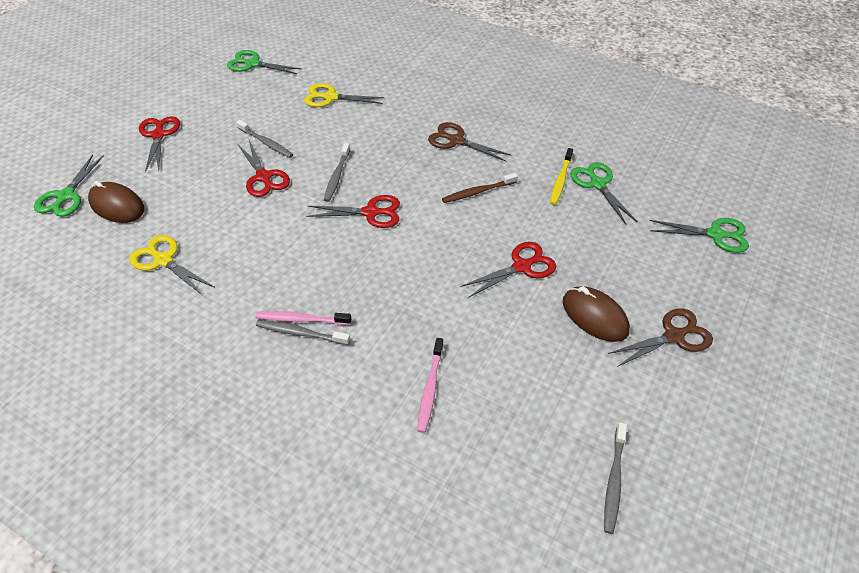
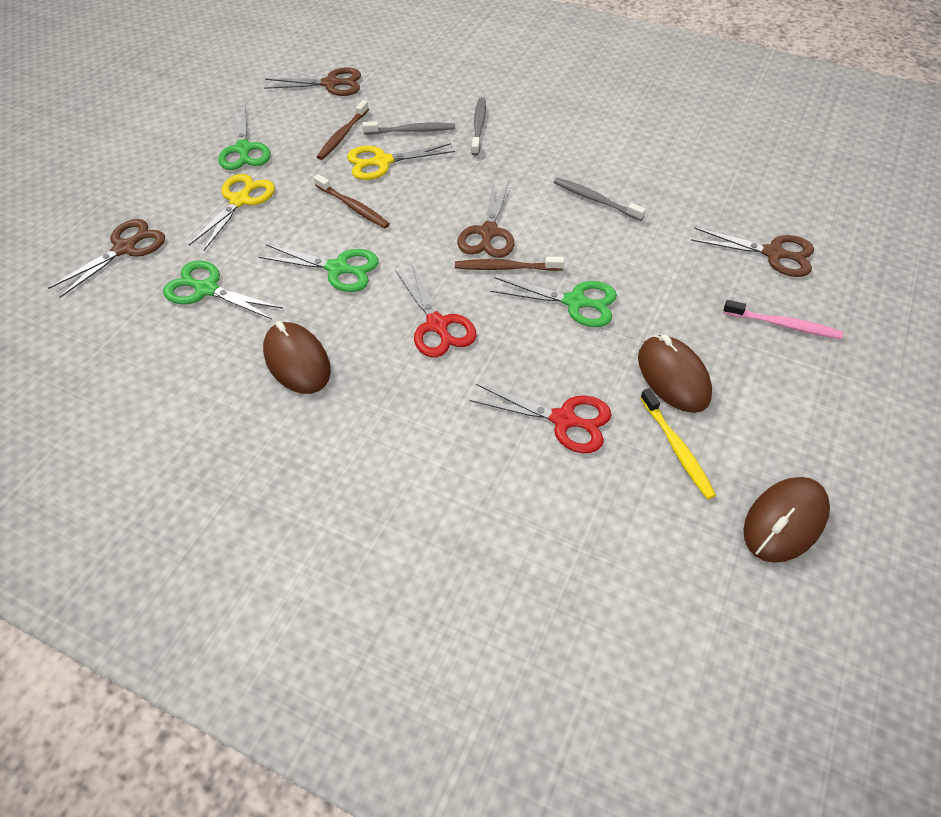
brown mouse: [88,181,144,223] [563,286,630,342] = 2 -> [263,321,331,394] [638,334,712,413] [743,477,830,563] = 3
brown scissors: [428,122,511,161] [608,308,713,367] = 2 -> [48,219,165,298] [264,67,361,96] [457,180,514,258] [691,227,814,277] = 4
brown toothbrush: [442,173,518,203] = 1 -> [314,174,390,228] [317,100,369,160] [455,257,564,271] = 3
grey toothbrush: [236,120,293,158] [256,320,350,345] [324,143,350,202] [604,422,627,534] = 4 -> [362,121,455,134] [471,97,486,156] [554,177,646,221] = 3
pink toothbrush: [255,311,351,325] [417,338,443,433] = 2 -> [723,300,843,339] = 1
red scissors: [139,116,180,172] [238,140,290,197] [306,195,400,228] [460,242,556,298] = 4 -> [396,265,476,357] [470,384,611,453] = 2

